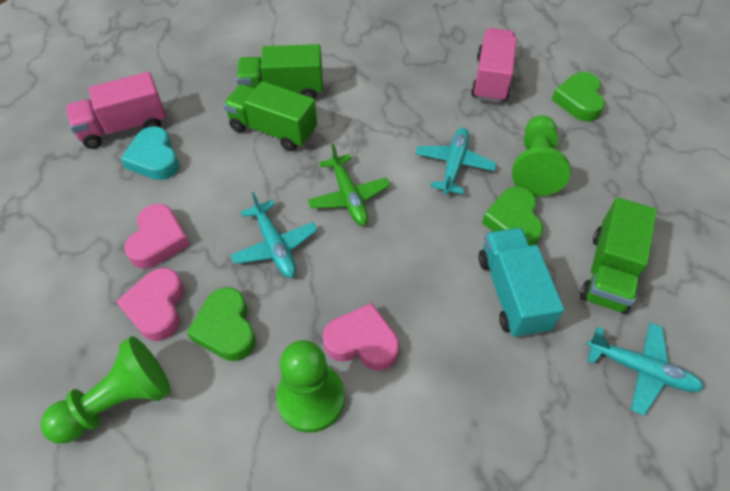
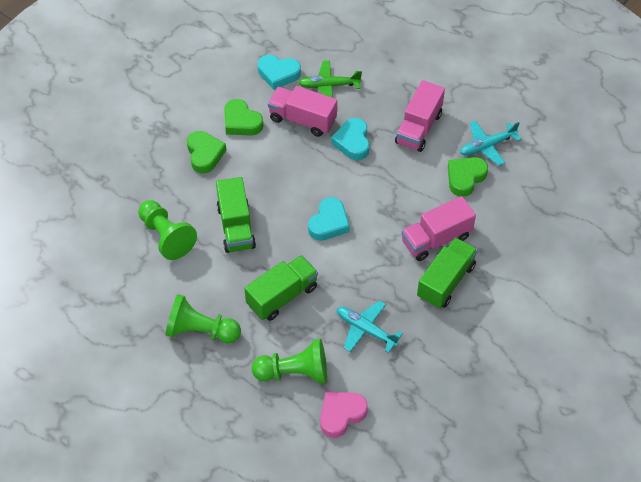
pink heart: [116,268,184,341] [124,204,190,269] [323,303,399,370] = 3 -> [320,392,368,438] = 1
pink truck: [66,72,166,149] [471,28,517,103] = 2 -> [268,86,337,137] [395,80,445,152] [401,196,476,261] = 3
turquoise heart: [121,126,179,180] = 1 -> [258,55,301,90] [308,197,350,241] [331,118,370,160] = 3
turquoise plane: [231,192,318,278] [415,128,496,195] [587,322,704,415] = 3 -> [337,300,403,353] [460,121,522,166] = 2
turquoise truck: [479,228,564,338] = 1 -> none = 0

